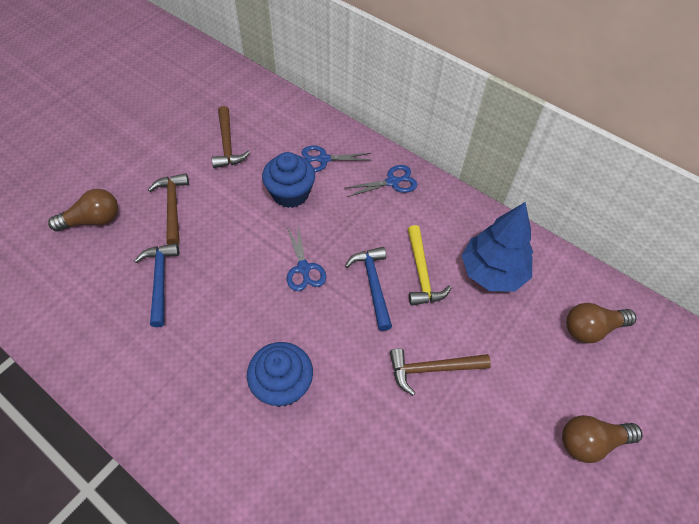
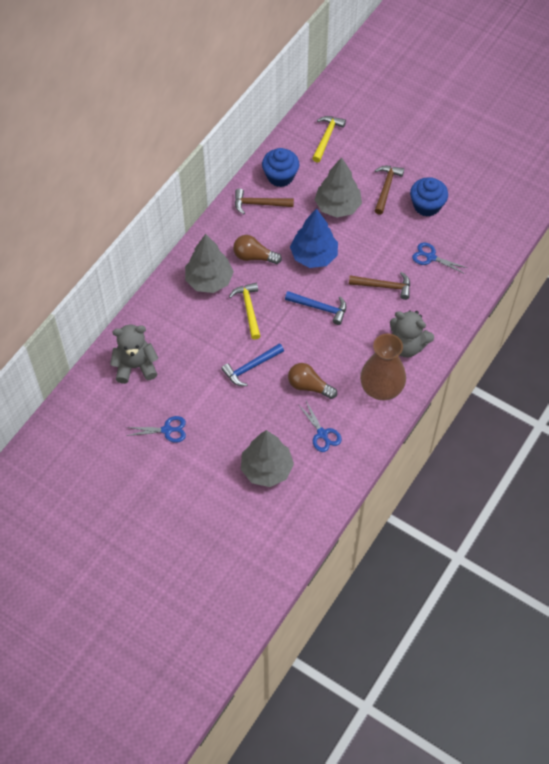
brown light bulb: [48,189,118,231] [562,415,642,463] [566,303,636,344] = 3 -> [233,235,282,264] [288,363,337,399] = 2
brown vase: none = 0 -> [360,334,406,400] = 1
grey teddy bear: none = 0 -> [110,325,158,384] [390,310,434,357] = 2
grey tree: none = 0 -> [185,234,234,293] [241,430,294,487] [315,157,362,218] = 3
yellow hammer: [408,225,451,306] = 1 -> [229,283,261,340] [312,116,346,163] = 2

